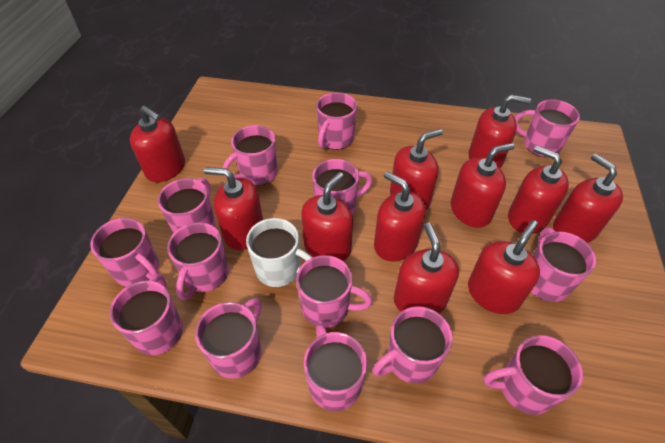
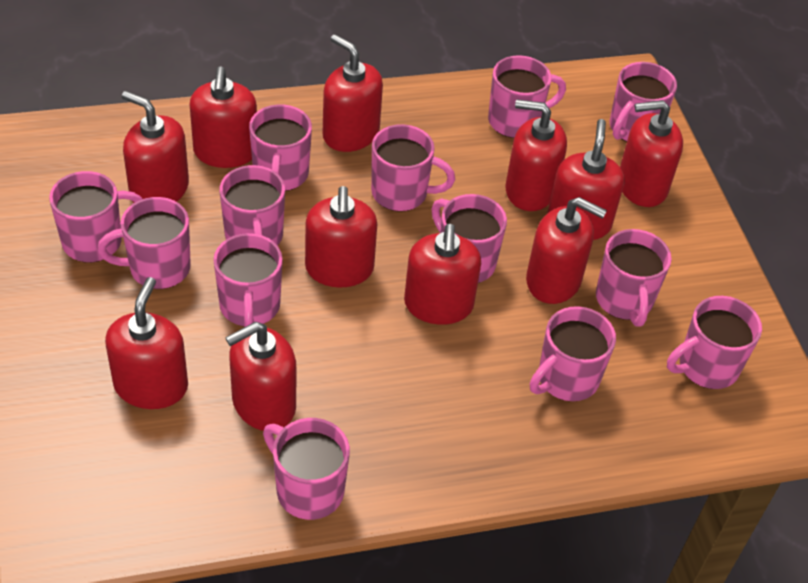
pink mug: [90,218,159,287] [110,274,183,355] [158,178,216,233] [167,222,229,300] [195,298,261,379] [223,125,278,186] [296,255,372,328] [304,324,367,411] [312,159,372,215] [316,92,357,150] [373,306,453,384] [483,335,583,415] [515,99,580,157] [531,228,596,302] = 14 -> [49,171,142,263] [97,197,191,289] [213,233,283,327] [220,165,285,246] [249,105,312,191] [263,418,350,520] [371,124,455,212] [432,194,507,283] [488,55,566,138] [530,306,616,401] [596,229,672,327] [610,62,677,142] [667,296,762,389] = 13
white mug: [246,218,312,287] = 1 -> none = 0

